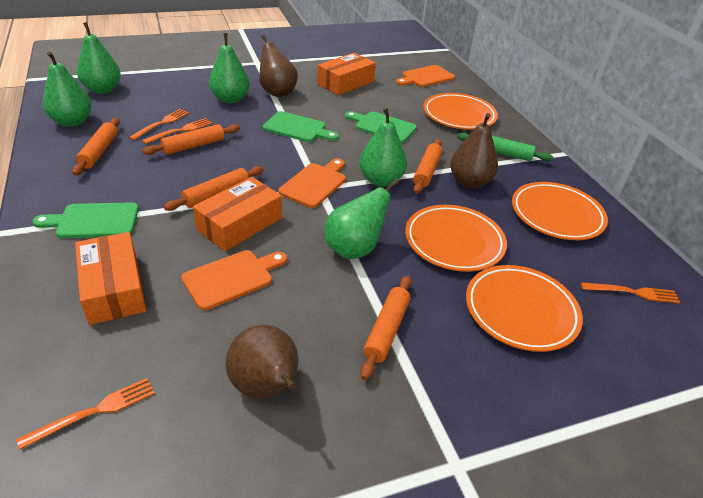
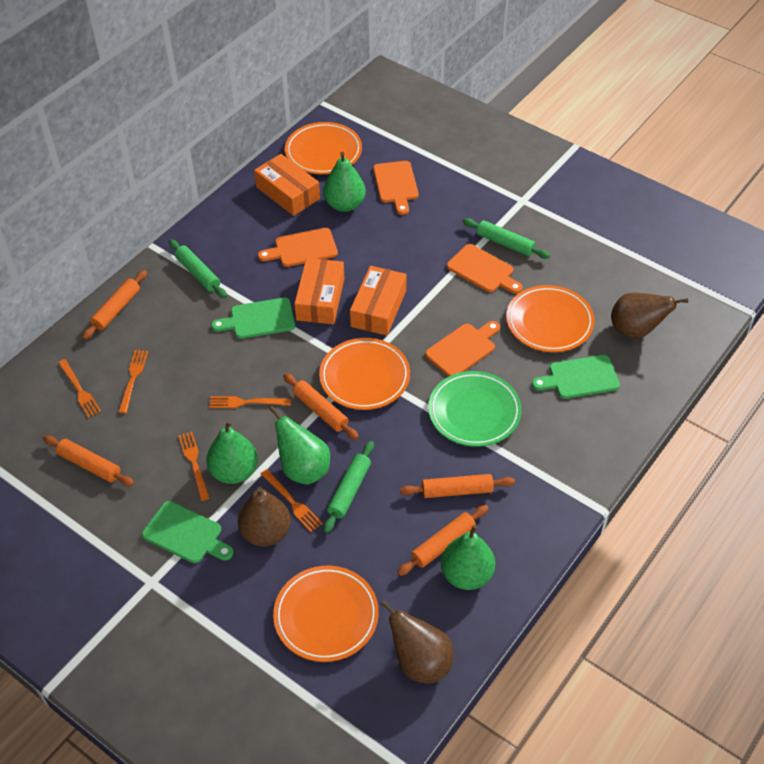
green pear: [43,52,92,127] [77,22,121,94] [209,33,250,104] [325,179,399,259] [359,108,407,187] = 5 -> [206,420,258,484] [269,406,330,485] [323,152,366,212] [441,525,495,590] = 4
green plate: none = 0 -> [428,371,522,447] = 1
green rolling pin: [457,133,553,161] = 1 -> [169,239,227,298] [324,441,374,533] [463,218,550,259] = 3
orange cutting board: [181,250,287,310] [278,159,346,208] [396,65,455,87] = 3 -> [258,228,338,267] [373,161,418,215] [425,321,500,377] [447,244,523,294] = 4
orange fork: [17,378,155,450] [129,109,189,140] [142,118,212,144] [581,282,680,304] = 4 -> [58,359,101,418] [118,350,148,414] [178,432,210,501] [209,396,291,408] [261,469,323,532] = 5

